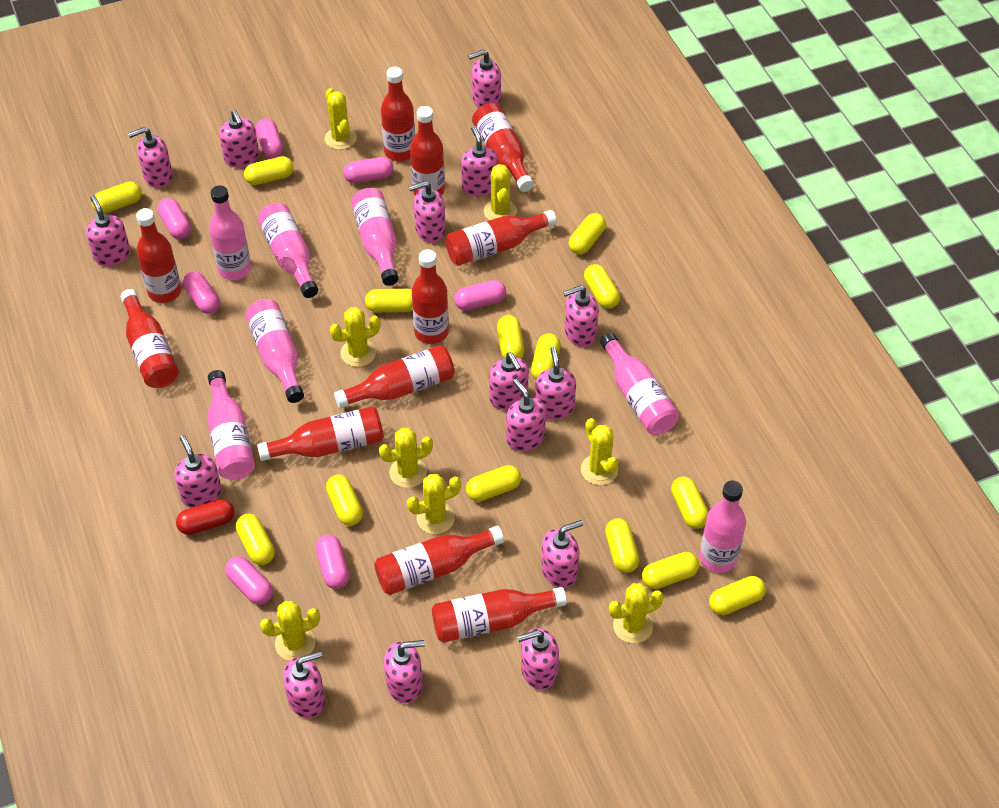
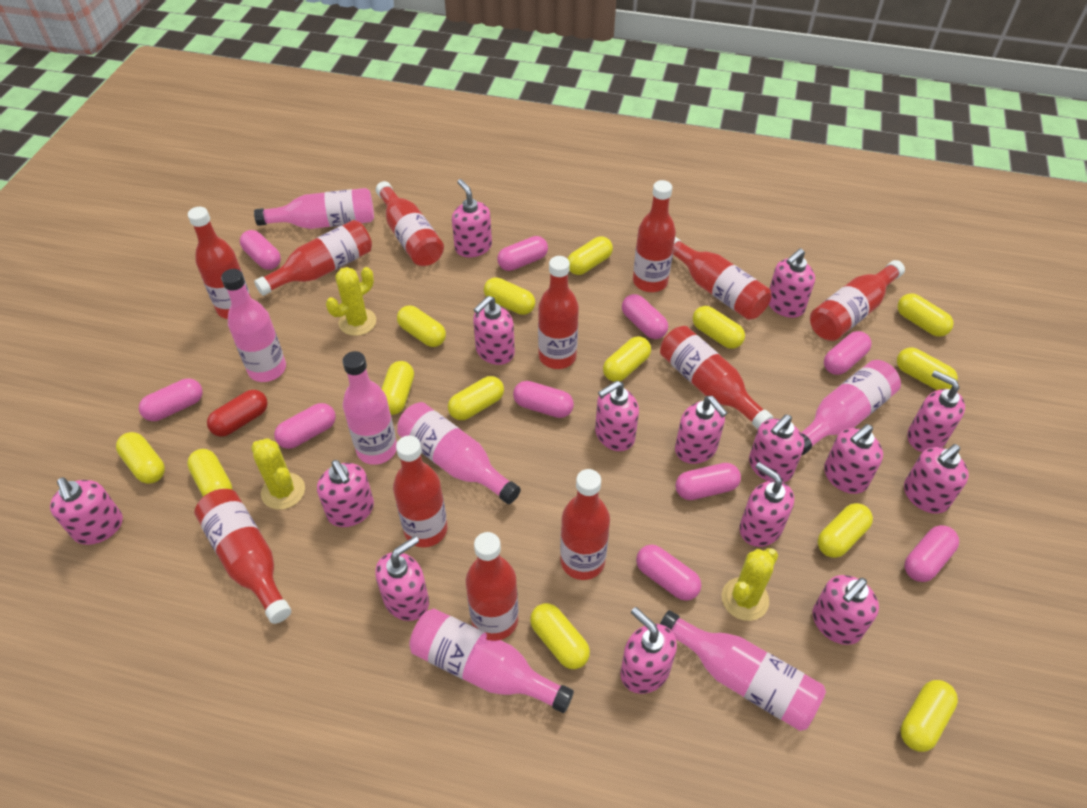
pink capsule: [157,198,191,239] [183,271,220,314] [225,556,273,605] [256,119,284,159] [315,535,349,589] [344,157,393,183] [454,280,506,311] = 7 -> [139,378,203,421] [240,230,281,270] [274,403,336,449] [497,236,548,271] [513,381,574,418] [622,294,668,339] [636,545,701,601] [676,463,741,500] [824,331,872,375] [905,525,959,582] = 10
red bottle: [121,289,179,388] [136,208,181,303] [257,406,384,461] [334,345,455,409] [374,526,504,595] [381,67,415,161] [410,106,445,196] [412,249,449,344] [432,587,567,643] [446,210,557,266] [472,103,534,192] = 11 -> [188,207,251,319] [194,489,291,624] [254,220,372,296] [376,181,444,266] [393,436,447,547] [466,532,518,640] [538,256,579,369] [560,469,610,580] [633,180,676,292] [660,326,773,429] [673,237,771,320] [810,260,905,341] = 12
yellow cactus: [260,601,320,661] [325,88,357,150] [330,307,381,367] [379,428,433,488] [407,474,461,534] [484,164,517,220] [581,418,618,485] [609,583,664,643] = 8 -> [251,438,305,510] [326,267,376,336] [722,548,778,621] = 3

